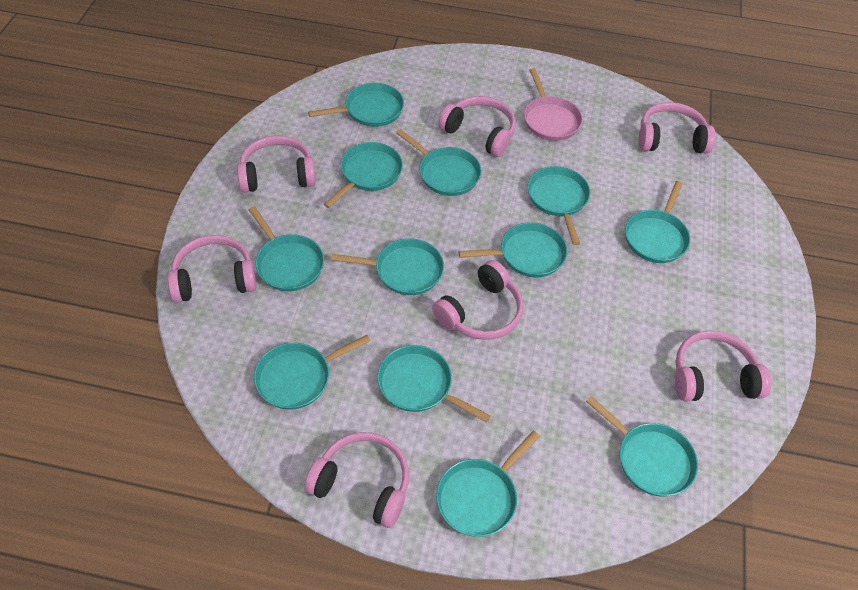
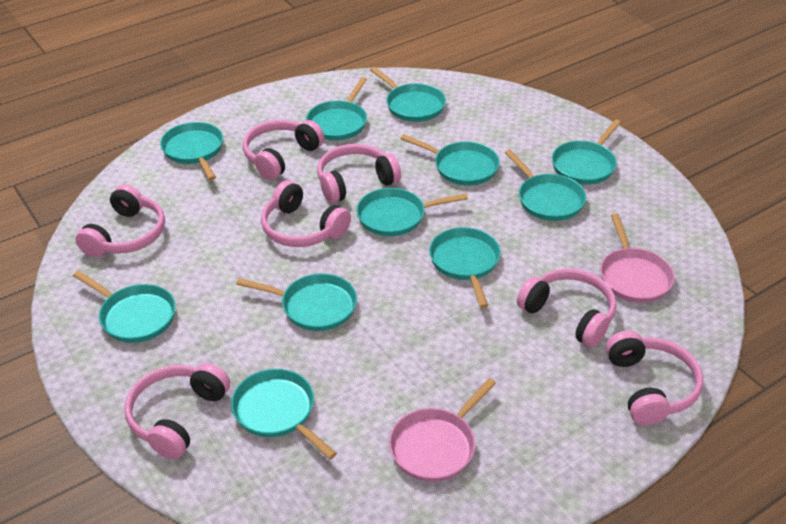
pink pan: [524,68,583,141] = 1 -> [389,378,496,482] [600,213,675,303] = 2
turquoise pan: [249,206,324,291] [254,335,371,410] [308,83,404,127] [324,142,403,208] [331,238,444,295] [377,345,491,423] [396,129,482,196] [436,431,540,537] [459,222,567,278] [527,166,590,245] [586,396,698,496] [625,181,690,263] = 12 -> [73,270,176,343] [160,122,223,180] [231,369,337,459] [237,274,357,331] [306,77,367,140] [356,188,468,236] [370,67,446,122] [400,134,500,186] [429,227,501,308] [505,150,586,221] [552,119,621,185] = 11

